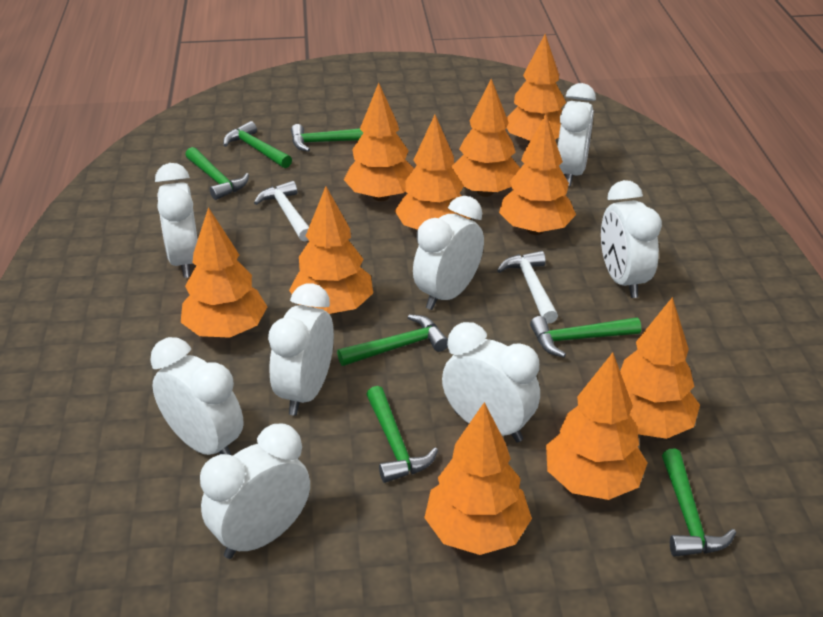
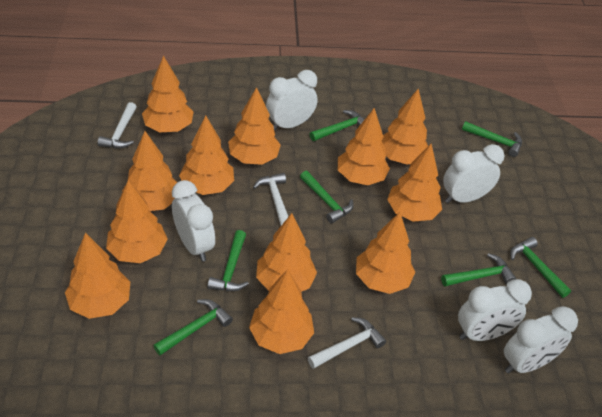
orange tree: [181,207,267,338] [289,186,373,314] [344,83,414,201] [395,115,470,230] [424,402,532,555] [451,79,520,197] [499,114,576,235] [507,34,566,144] [546,352,647,500] [620,297,700,439] = 10 -> [65,233,130,319] [106,180,167,263] [122,131,177,211] [142,56,194,132] [179,115,234,195] [228,87,281,165] [249,269,314,354] [256,213,317,292] [338,108,390,185] [356,212,415,294] [381,89,428,165] [387,144,442,222] = 12
white clock: [150,337,244,455] [155,163,198,278] [200,424,310,559] [268,283,334,416] [413,196,484,310] [442,322,540,442] [558,83,596,186] [601,180,662,298] = 8 -> [172,180,215,262] [266,70,318,131] [443,144,505,203] [458,279,532,341] [504,306,578,374] = 5
white hammer: [254,181,309,242] [497,251,558,324] = 2 -> [98,102,136,149] [253,173,288,225] [308,317,386,369] = 3

